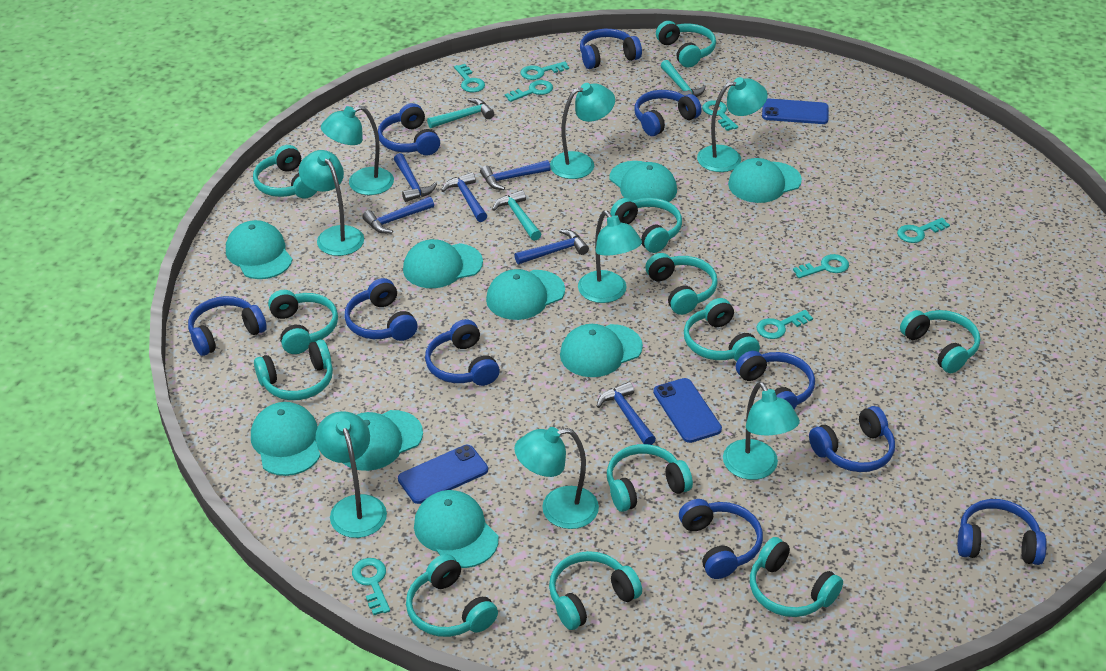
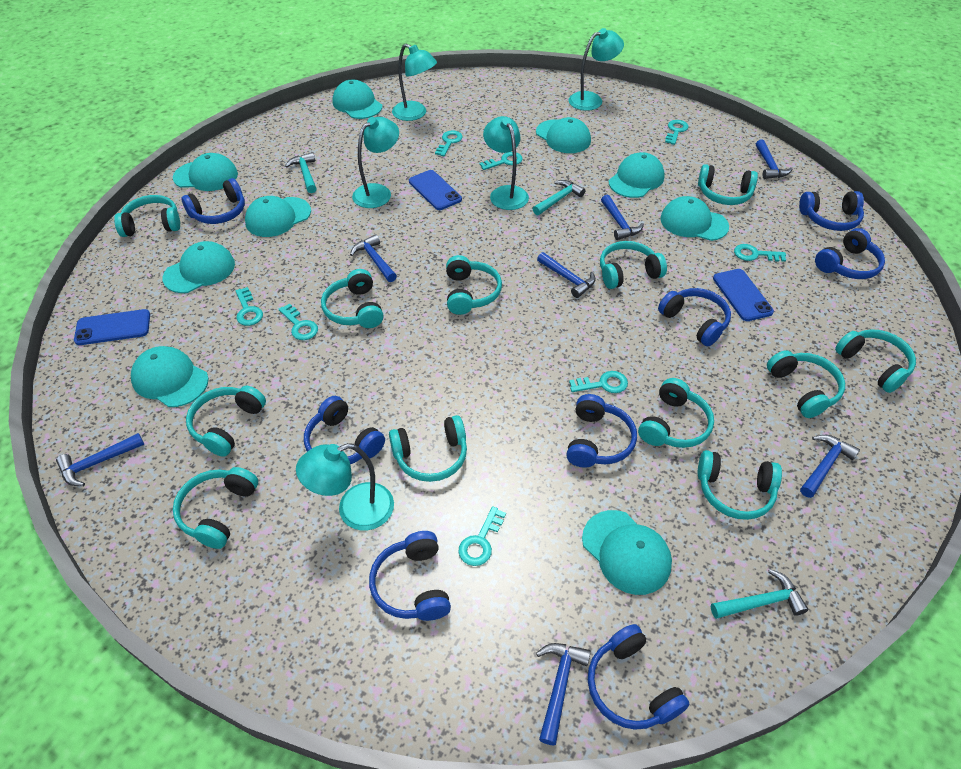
blue hammer: [362,197,434,234] [394,153,437,202] [441,172,487,222] [480,160,551,190] [514,229,589,264] [597,382,656,445] = 6 -> [56,433,144,486] [350,234,397,282] [536,643,591,746] [537,252,596,298] [601,195,644,240] [756,139,793,179] [800,435,860,498] = 7
blue headphones: [188,296,267,356] [344,278,417,341] [378,103,440,156] [425,319,500,386] [580,29,642,69] [635,90,702,136] [679,499,763,579] [736,351,815,409] [809,406,895,472] [957,499,1047,565] = 10 -> [181,178,245,224] [304,396,385,464] [369,531,451,621] [566,394,637,468] [588,624,690,730] [658,288,731,346] [799,191,864,231] [815,228,885,279] = 8
turquoise lamp: [299,150,364,256] [316,411,387,538] [321,106,394,195] [514,427,599,529] [550,83,615,179] [578,211,642,303] [697,77,768,172] [723,382,800,480] = 8 -> [296,443,394,530] [352,117,399,208] [392,44,437,121] [483,116,529,210] [568,28,624,111] = 5

